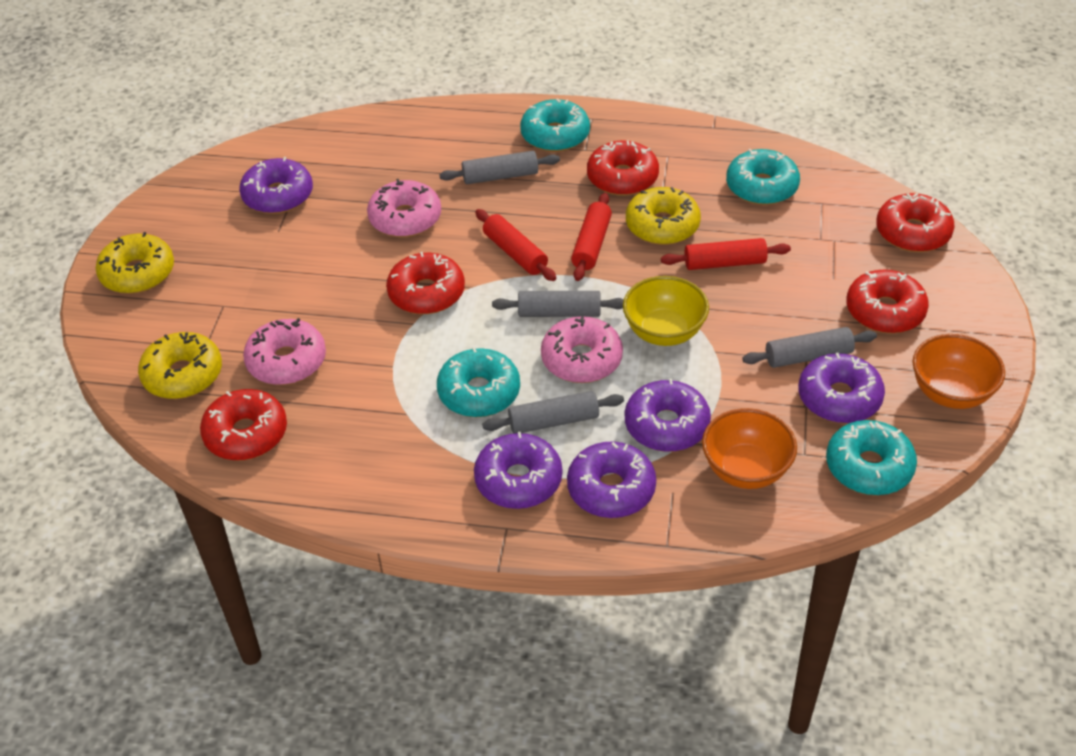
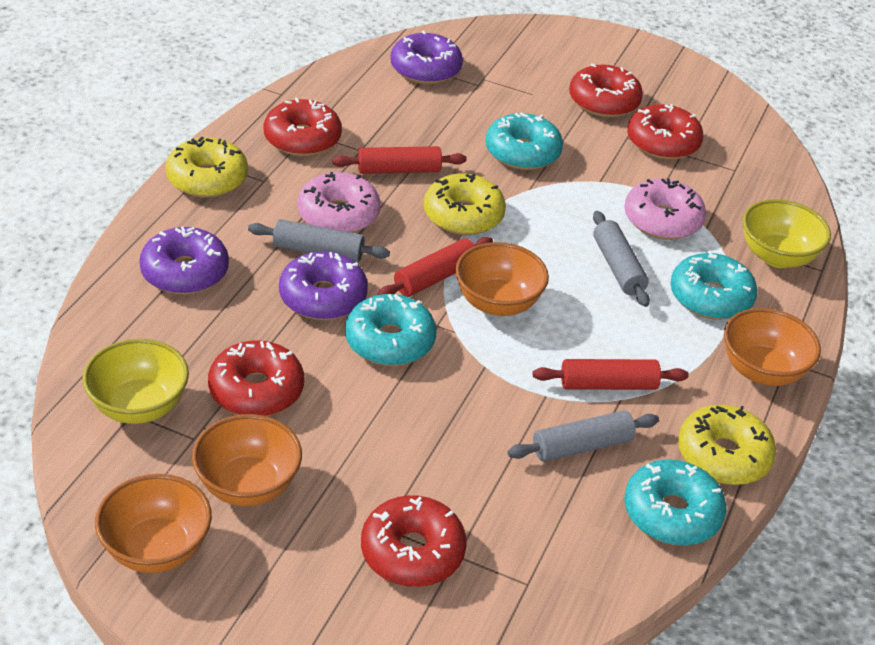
grey rolling pin: [439,151,560,184] [482,391,624,434] [492,291,624,317] [742,327,877,368] = 4 -> [248,219,390,262] [508,410,659,462] [593,211,650,307] = 3
orange bowl: [702,408,797,489] [913,334,1005,409] = 2 -> [95,474,212,573] [192,414,302,506] [455,242,549,316] [724,308,821,386] = 4
pink donut: [243,318,326,385] [367,179,441,237] [541,316,623,383] = 3 -> [297,172,380,233] [624,178,706,240] = 2
purple donut: [239,157,313,214] [474,432,562,509] [567,442,656,518] [625,378,711,452] [798,353,885,423] = 5 -> [139,227,229,294] [279,251,368,320] [391,30,463,84] = 3
yellow bowl: [623,276,709,346] = 1 -> [83,339,189,424] [743,199,831,268] = 2

